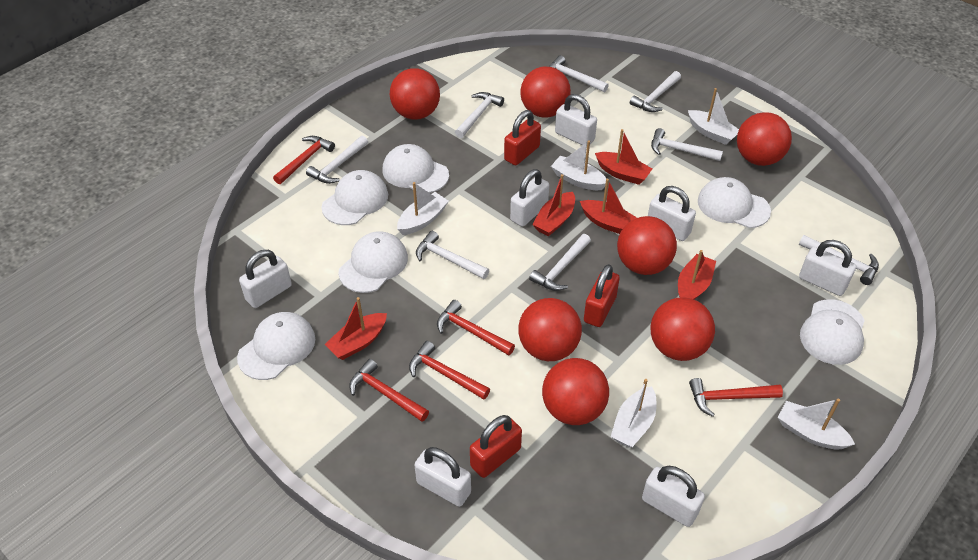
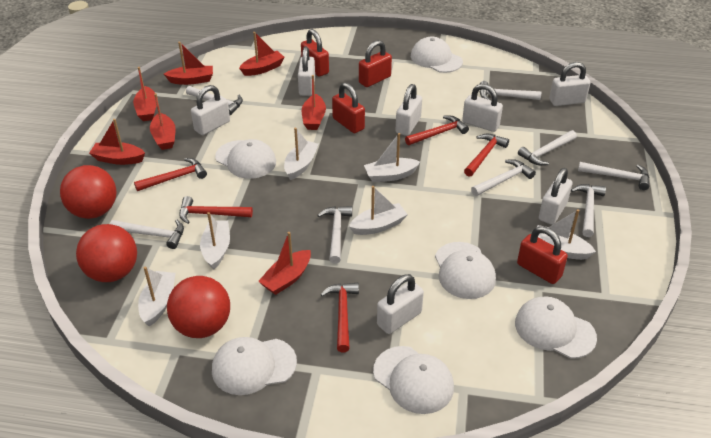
red ball: [390,68,440,120] [518,298,582,361] [520,66,571,118] [542,358,609,425] [617,216,677,275] [650,297,715,361] [737,112,792,166] = 7 -> [60,165,117,219] [76,224,137,282] [167,276,230,338] = 3
red boat: [324,297,387,360] [532,174,575,236] [580,179,637,234] [595,129,652,185] [678,250,716,300] = 5 -> [89,119,145,165] [133,67,157,121] [150,93,176,150] [164,42,213,85] [239,32,285,76] [258,232,311,295] [302,75,326,130] = 7
red padlock: [470,415,522,478] [504,110,541,165] [584,264,620,327] = 3 -> [301,29,329,77] [332,83,365,133] [359,40,392,87] [517,226,568,284] = 4
white boat: [397,182,449,235] [551,141,606,190] [611,379,656,448] [688,88,739,145] [778,398,855,449] = 5 -> [138,267,176,326] [200,212,230,270] [284,128,318,180] [349,186,408,235] [364,133,420,182] [537,209,596,260] = 6

